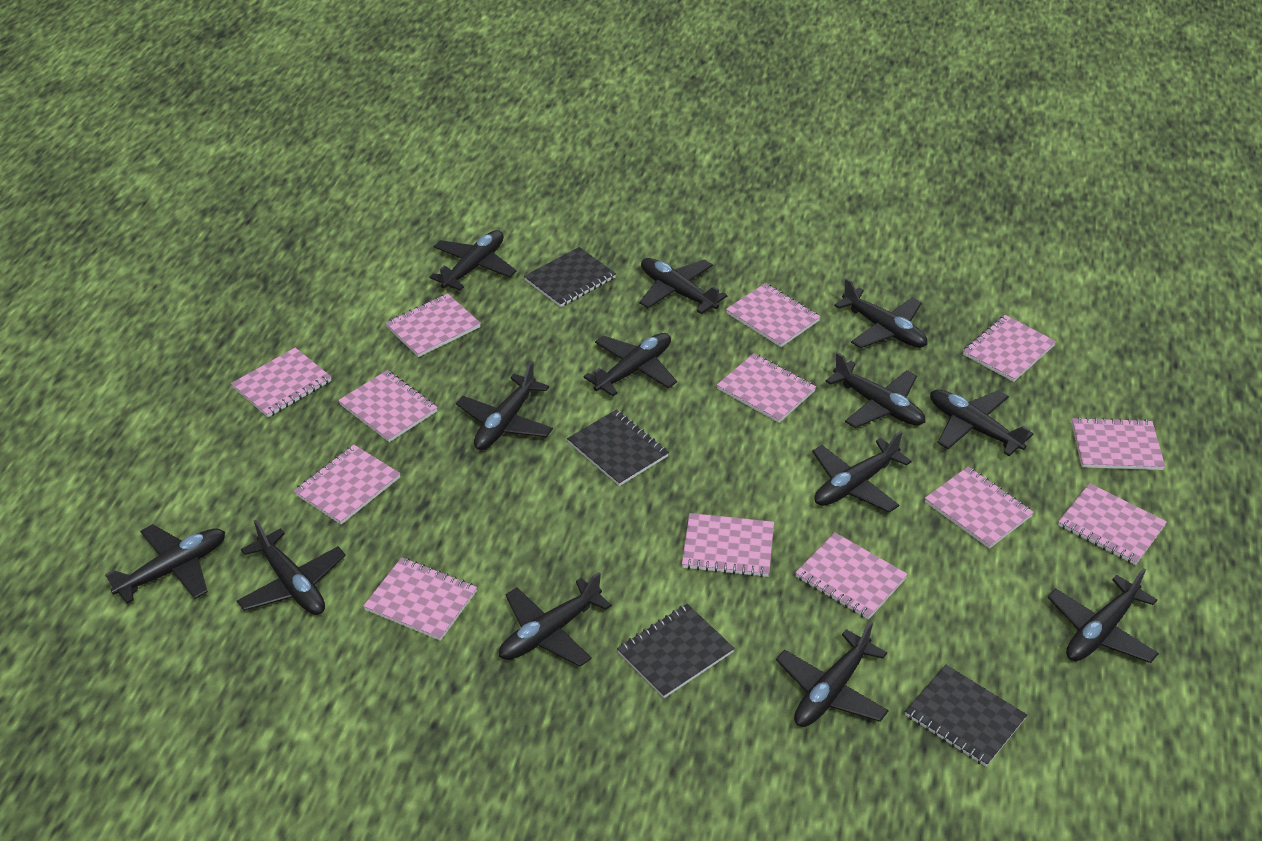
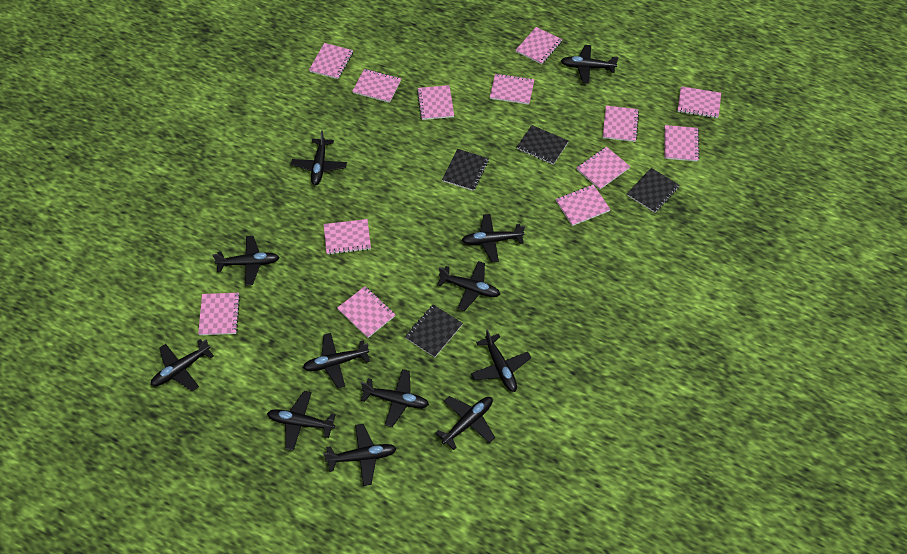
black plane: [105,524,225,604] [237,520,346,615] [429,230,517,291] [456,361,553,450] [499,572,612,666] [583,333,677,396] [639,258,728,314] [776,621,889,727] [812,431,912,512] [825,352,925,428] [834,278,927,348] [930,390,1033,456] [1047,568,1159,663] = 13 -> [151,339,214,391] [212,236,280,286] [267,391,336,451] [291,130,347,185] [303,333,370,388] [323,424,397,486] [361,369,429,427] [435,396,495,450] [437,261,500,311] [462,214,525,262] [471,329,531,392] [561,45,619,83] = 12

